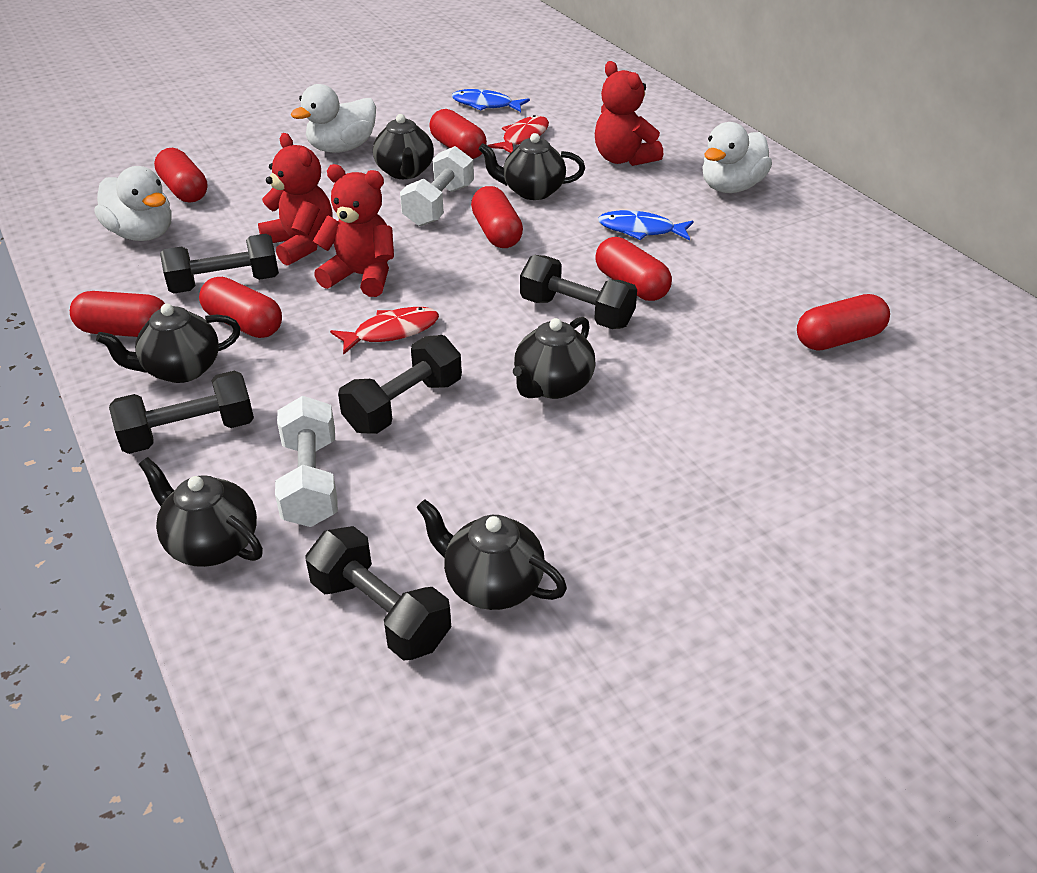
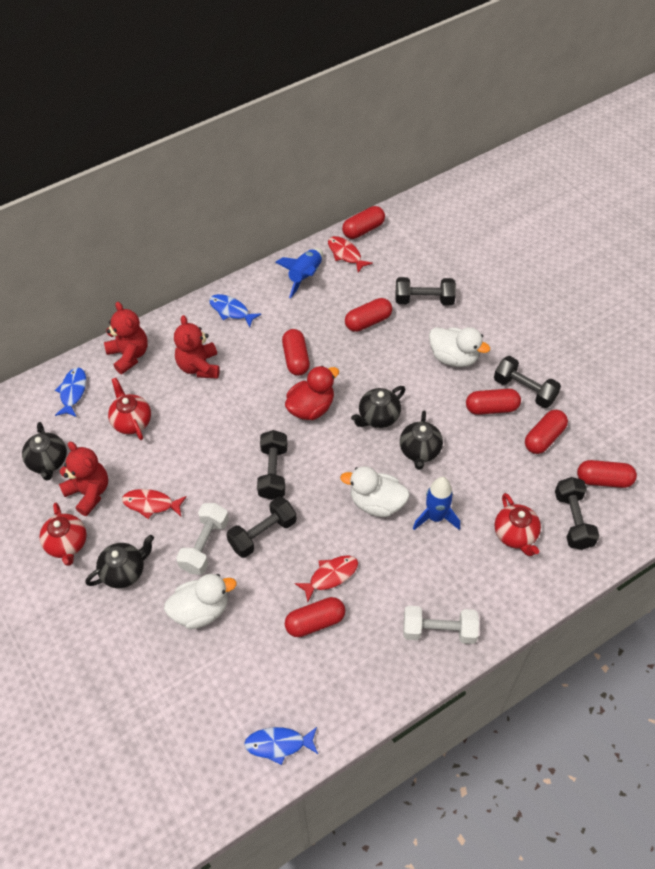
black teapot: [96,304,240,383] [139,457,263,567] [373,114,434,179] [416,499,567,610] [479,133,585,200] [513,317,596,399] = 6 -> [22,422,67,481] [85,535,154,588] [351,386,405,428] [400,410,443,470] = 4
blue fish: [452,89,530,112] [598,210,694,241] = 2 -> [55,367,86,417] [209,294,262,328] [244,727,318,765] = 3
blue rocket: none = 0 -> [275,248,323,298] [413,477,460,530] = 2
red duck: none = 0 -> [285,366,339,420] = 1
red fish: [330,307,439,354] [488,115,549,153] = 2 -> [122,489,187,519] [295,555,358,602] [328,236,373,273] = 3
red teapot: none = 0 -> [40,503,87,566] [108,378,151,440] [495,493,541,556] = 3

